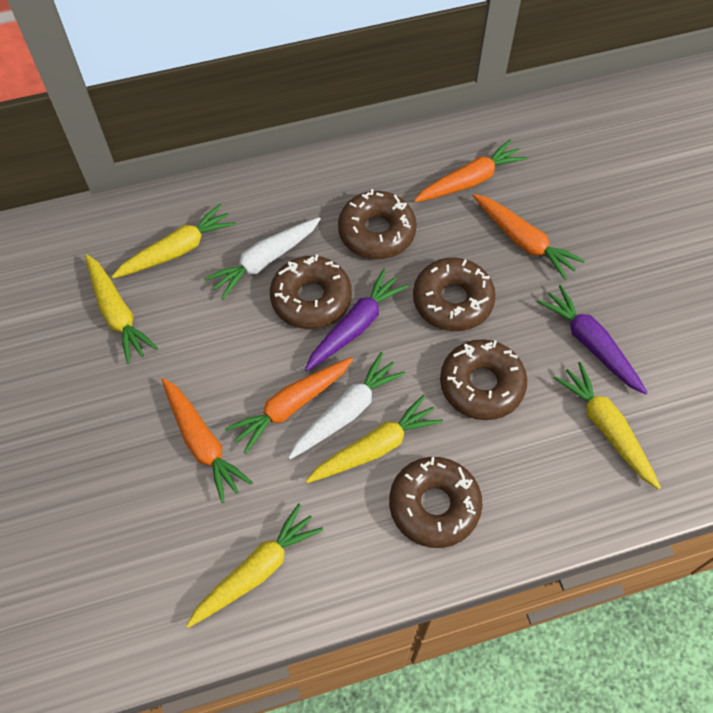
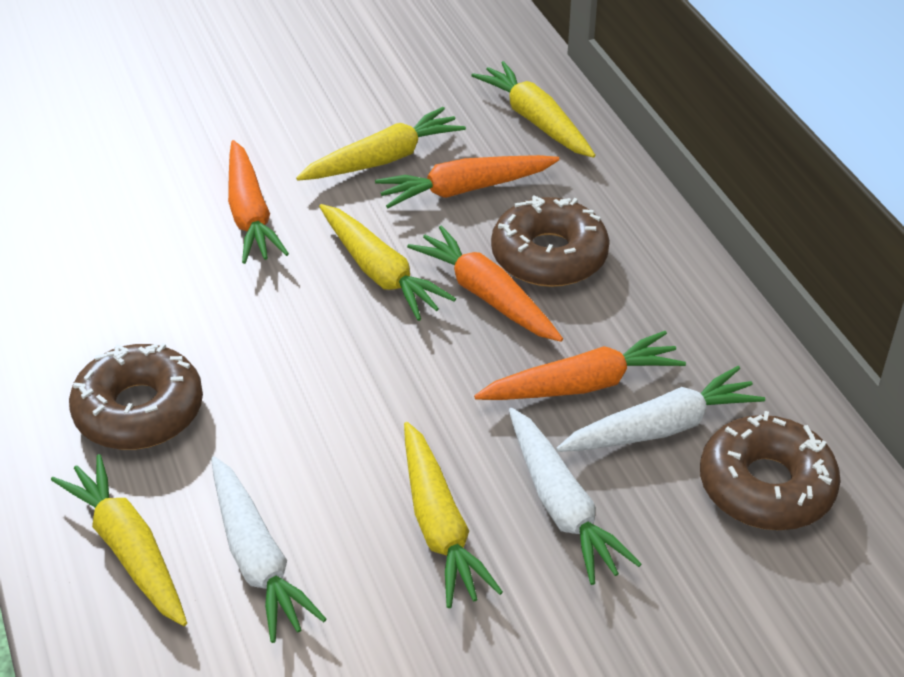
brown donut: [270,255,352,329] [338,189,417,259] [389,457,482,548] [413,258,496,331] [440,339,527,420] = 5 -> [69,343,203,450] [491,195,609,287] [700,411,841,530] = 3
purple carrot: [305,269,409,371] [537,285,648,395] = 2 -> none = 0
white carrot: [204,217,321,300] [288,352,406,459] = 2 -> [211,456,326,643] [509,408,642,585] [556,366,765,452] = 3

